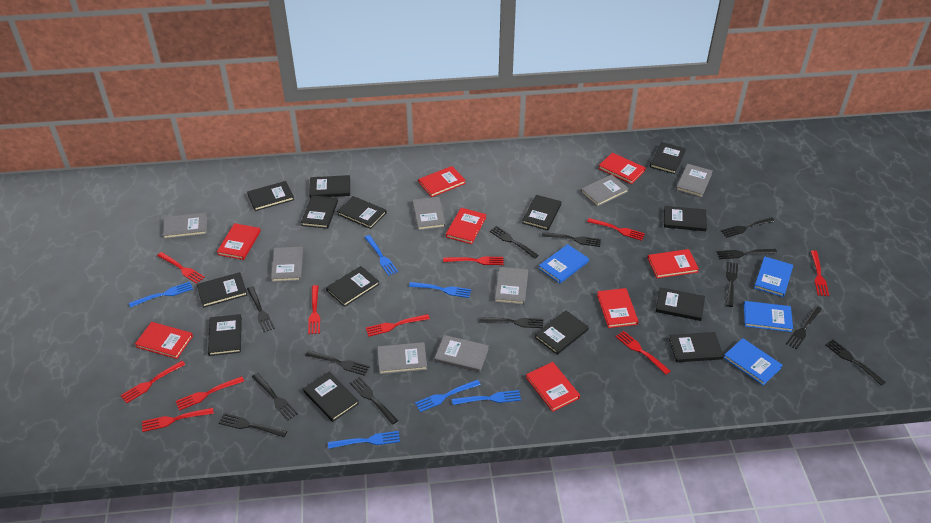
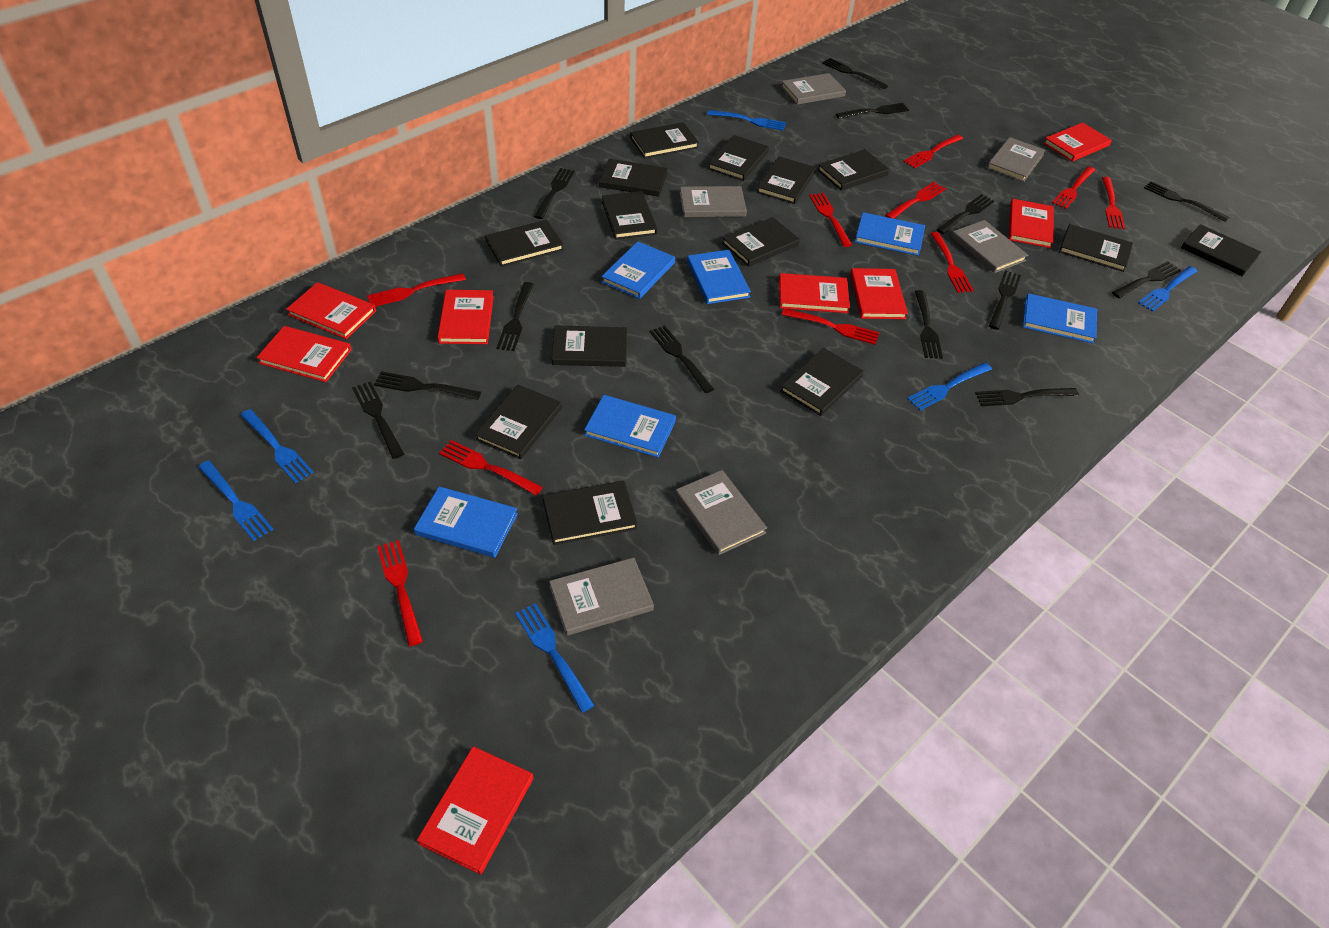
blue book: [539,244,589,283] [723,338,782,385] [744,301,793,332] [754,256,793,297] = 4 -> [414,486,518,558] [584,395,676,457] [601,241,675,299] [687,250,751,304] [855,212,925,256] [1023,293,1097,343] = 6
grey book: [163,212,207,239] [271,247,303,282] [377,342,427,374] [412,197,446,230] [434,335,489,372] [495,267,528,305] [581,174,629,207] [676,164,713,197] = 8 -> [549,557,654,636] [675,470,767,555] [680,186,747,217] [781,73,846,105] [951,220,1028,273] [987,137,1045,182] = 6

